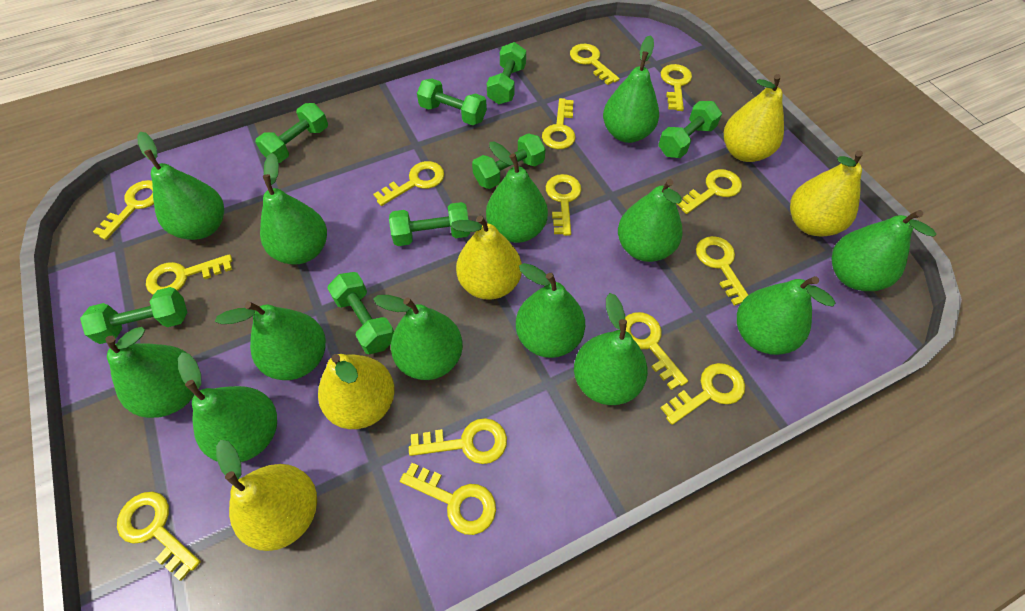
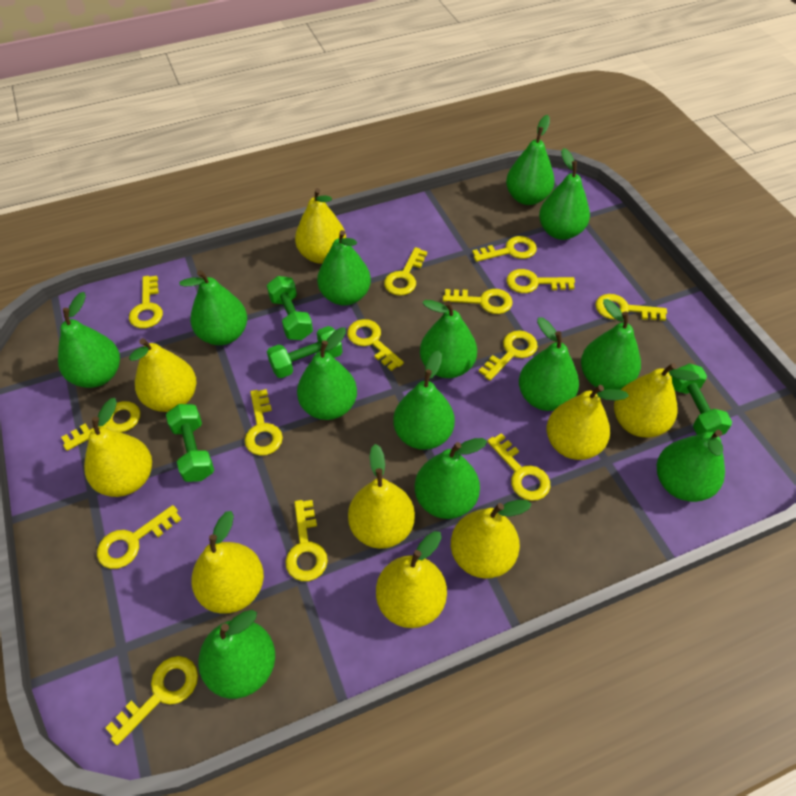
green dumbbell: [80,287,188,344] [255,103,328,163] [327,272,394,355] [389,202,470,246] [417,78,487,125] [472,133,545,189] [487,42,526,104] [658,101,722,158] = 8 -> [166,404,214,482] [267,276,313,340] [267,326,343,378] [672,363,732,435] = 4
yellow pear: [216,440,317,551] [318,354,395,429] [451,216,522,300] [724,74,784,162] [790,151,863,236] = 5 -> [84,398,152,497] [129,338,197,412] [191,511,264,614] [295,188,346,264] [348,444,415,549] [376,531,447,628] [451,500,532,579] [547,385,629,460] [614,363,700,437] = 9

